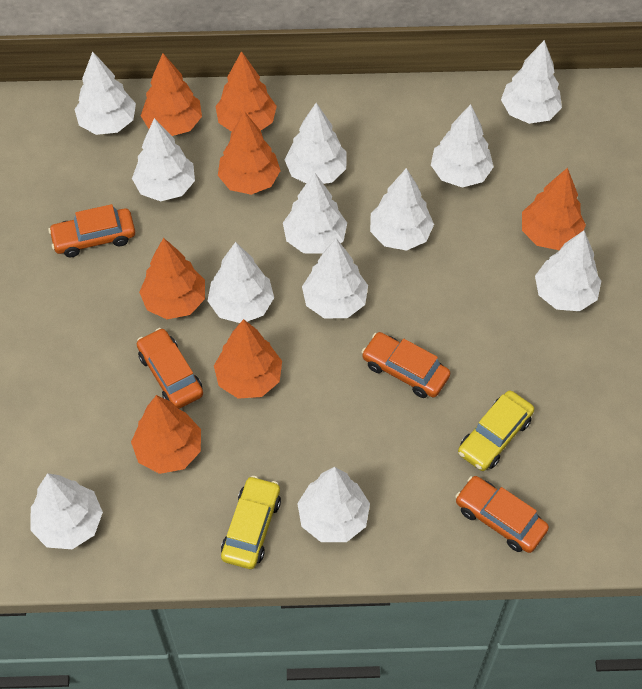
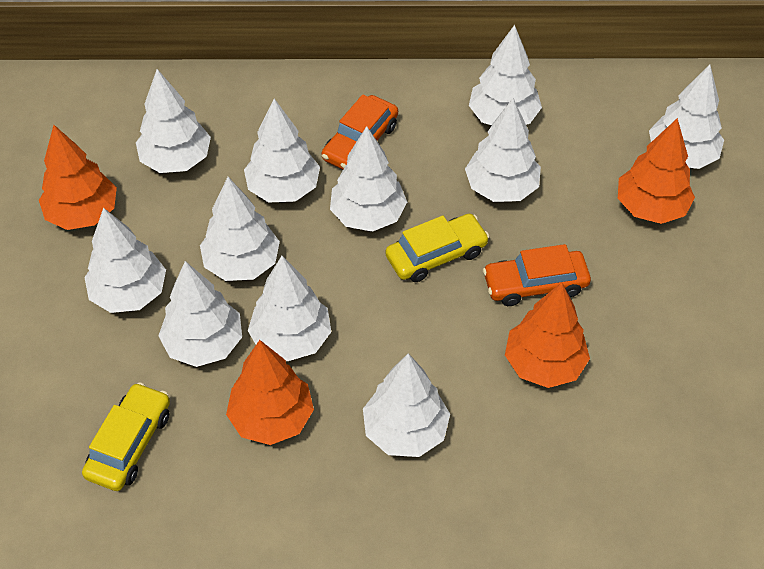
orange car: [48,204,135,257] [137,328,203,409] [362,332,450,398] [455,476,549,553] = 4 -> [322,95,398,170] [483,244,591,306] = 2
orange tree: [131,395,201,474] [139,238,205,319] [141,53,202,136] [214,319,282,399] [215,51,277,132] [218,111,281,195] [522,167,586,250] = 7 -> [39,125,117,230] [226,340,314,445] [505,282,590,388] [618,118,695,224] = 4
white tree: [30,473,103,549] [74,52,136,135] [132,118,195,201] [208,242,274,323] [283,172,347,253] [285,103,346,184] [297,467,370,542] [302,238,368,319] [370,168,434,251] [431,104,494,188] [501,40,562,124] [535,231,601,311] = 12 -> [84,208,166,313] [136,69,211,173] [158,261,242,367] [200,177,280,281] [244,99,320,202] [248,256,331,361] [330,126,407,232] [363,353,450,457] [465,98,541,202] [469,25,542,125] [649,64,724,169] = 11

